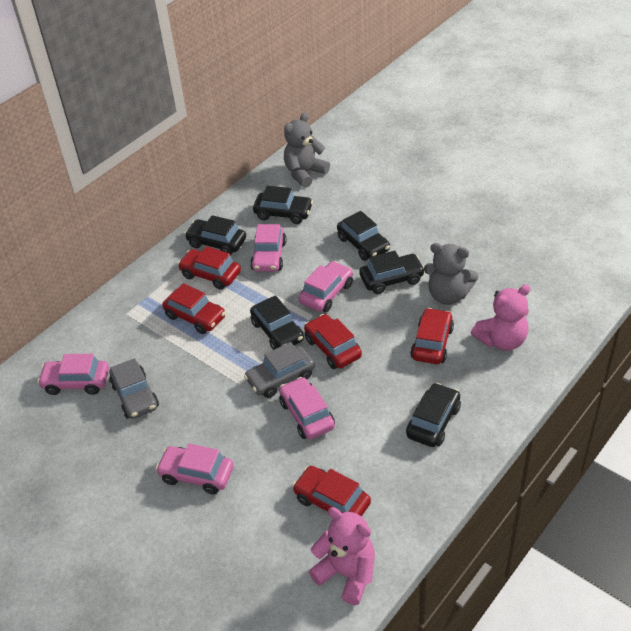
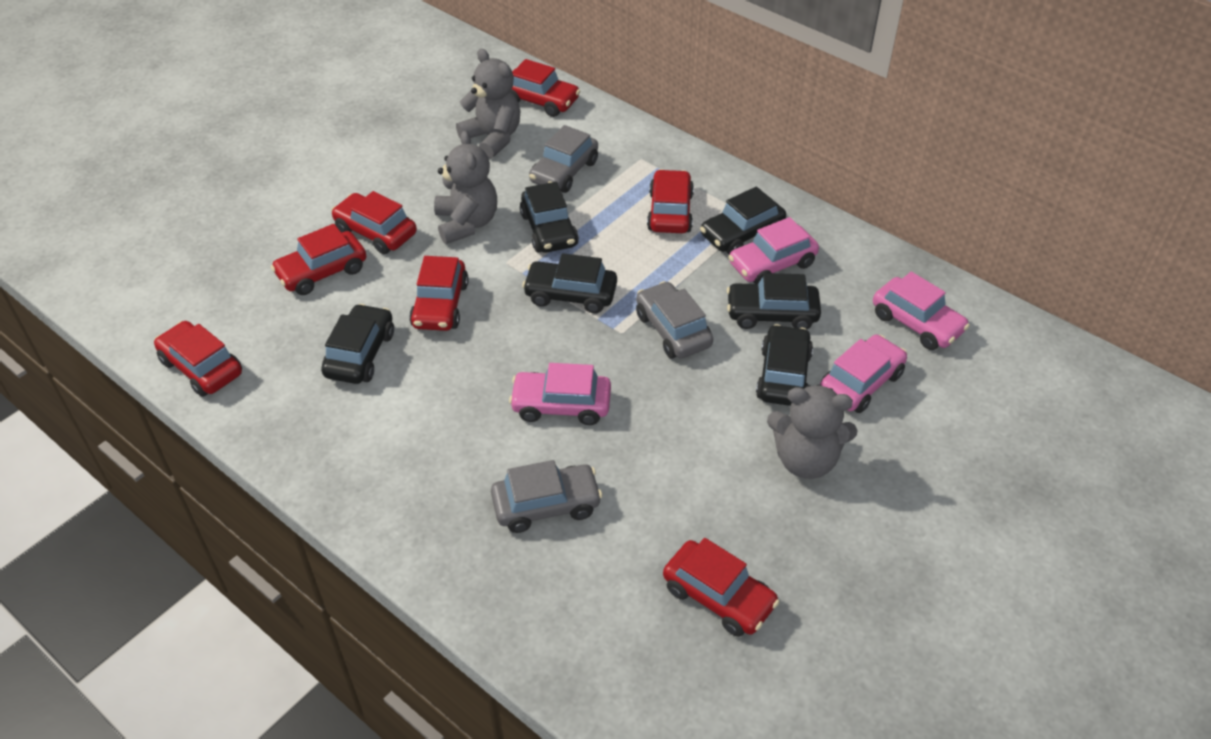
grey car: [109,358,159,419] [244,342,315,398] = 2 -> [491,460,602,533] [529,125,598,193] [636,281,713,358] = 3
grey teddy bear: [284,112,330,188] [424,243,479,305] = 2 -> [434,131,497,244] [456,49,520,159] [767,385,857,479] = 3
pink car: [37,354,109,395] [156,443,234,494] [250,224,286,272] [279,377,335,439] [299,261,353,312] = 5 -> [509,363,611,425] [728,217,819,284] [820,334,907,413] [873,272,970,350] = 4
pink teddy bear: [309,507,375,605] [471,284,530,351] = 2 -> none = 0
red car: [162,283,226,334] [178,246,241,290] [292,466,371,517] [304,314,362,369] [410,308,454,364] = 5 -> [154,321,242,397] [271,224,366,295] [331,191,417,254] [409,256,469,331] [511,59,580,117] [647,169,694,233] [663,538,779,637] = 7

